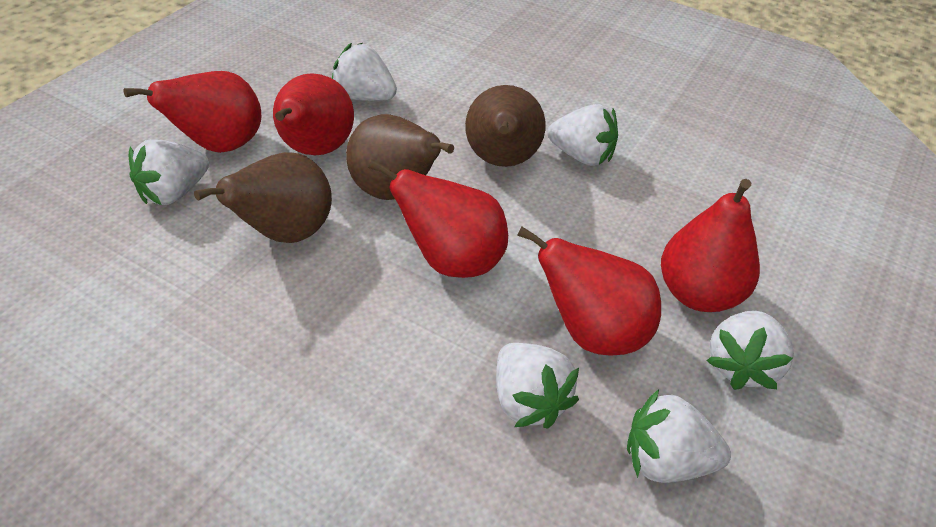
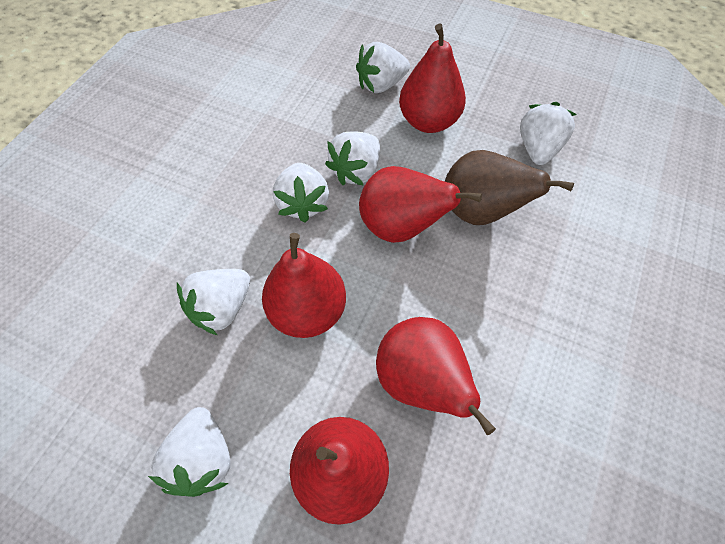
brown pear: [194,152,332,243] [346,114,454,200] [465,85,546,167] = 3 -> [445,150,574,225] = 1

